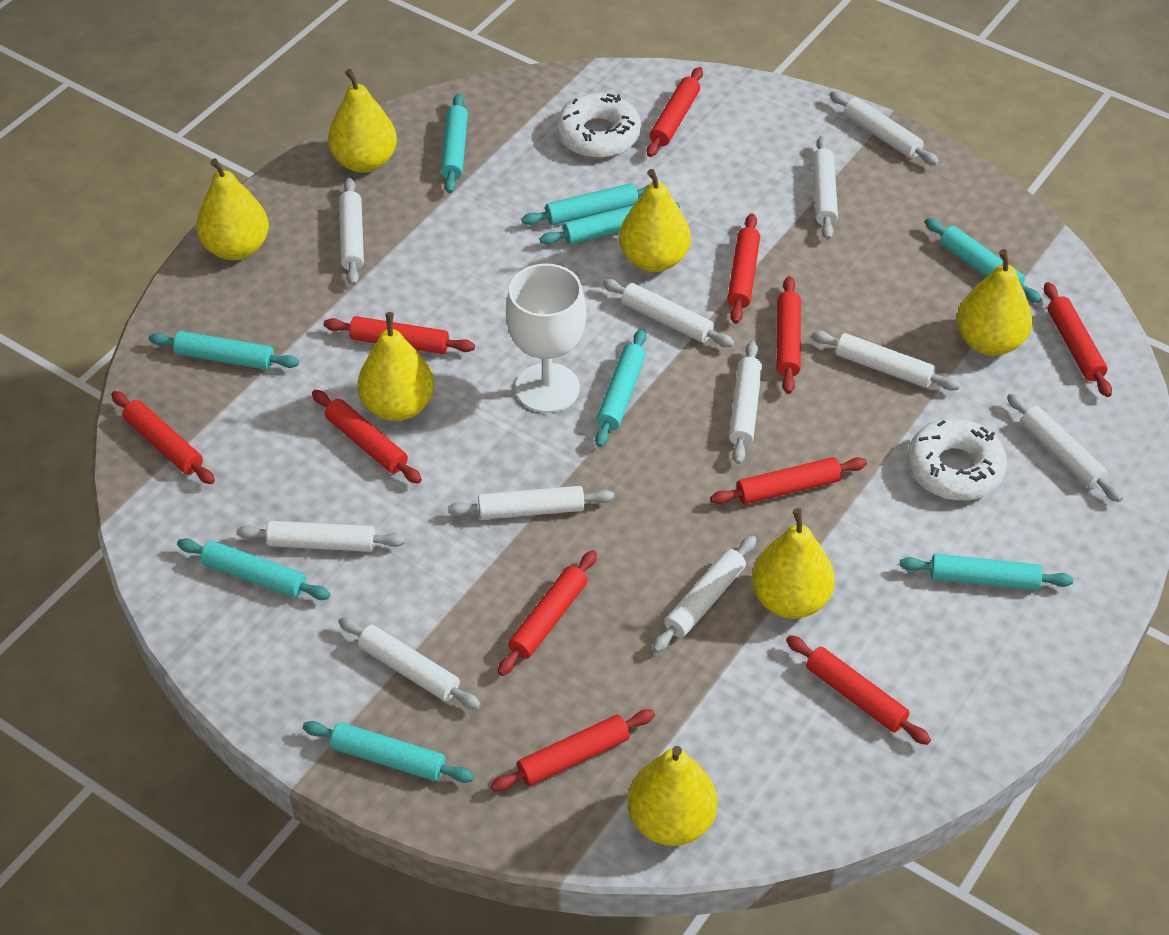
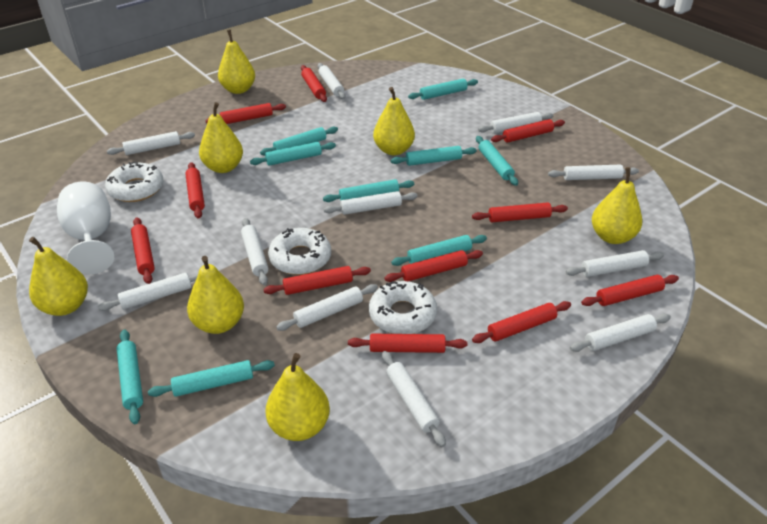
white donut: [556,93,641,158] [907,418,1007,500] = 2 -> [105,161,164,202] [268,228,331,275] [369,281,437,334] = 3

